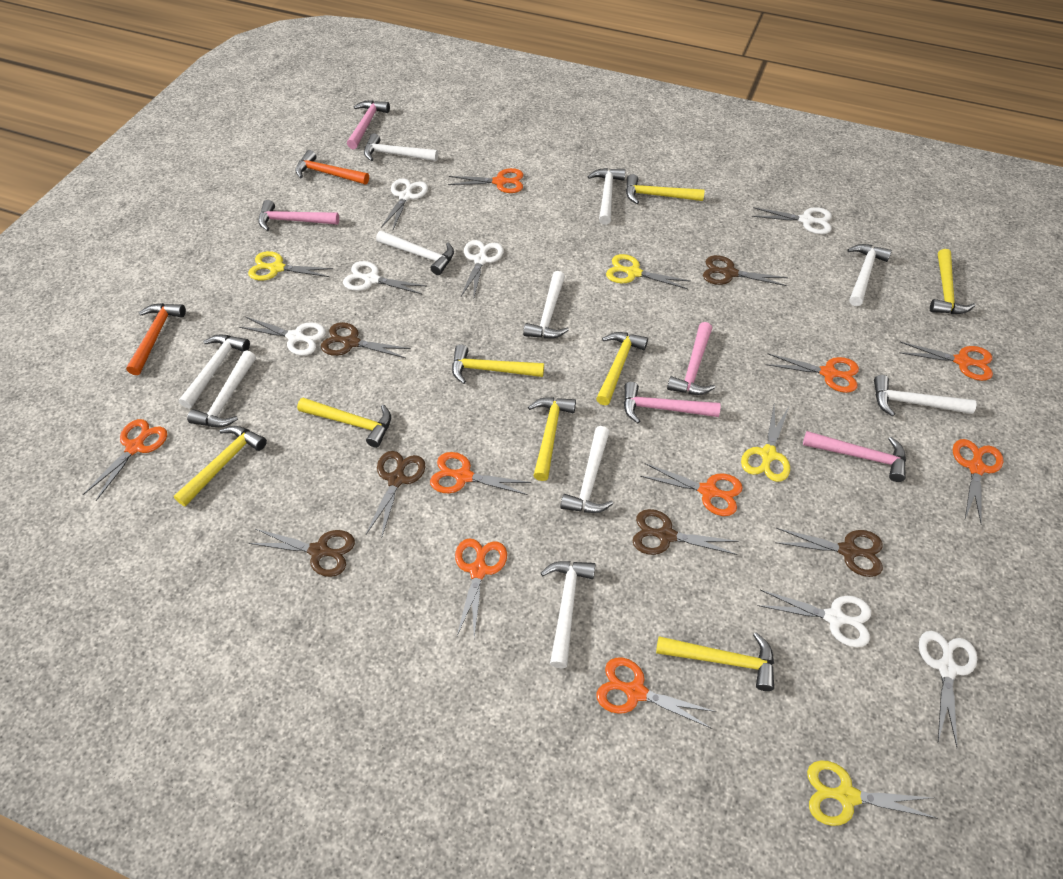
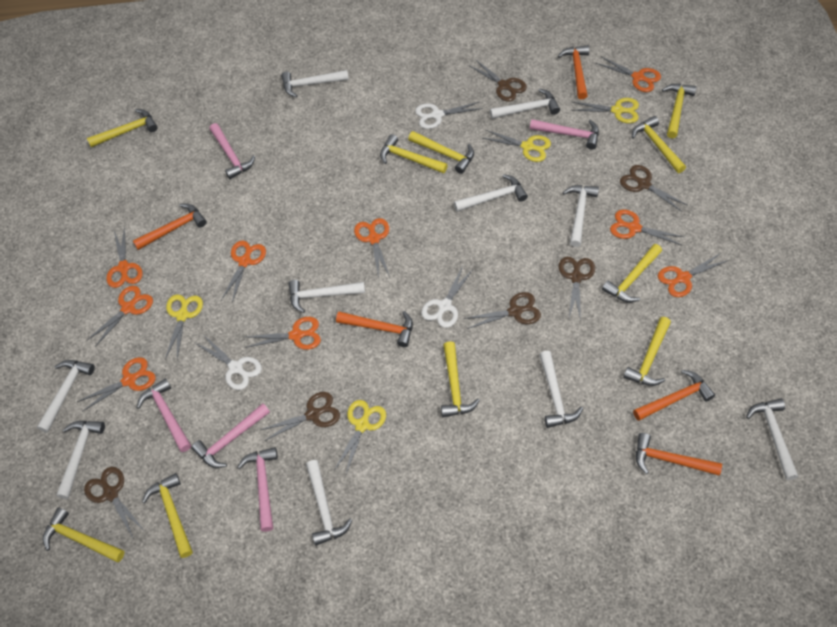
orange hammer: [126,303,186,375] [295,150,369,184] = 2 -> [133,204,207,250] [336,311,413,347] [558,45,589,99] [633,370,715,421] [636,433,722,476] = 5
white scissors: [239,317,326,356] [343,261,426,295] [381,178,428,230] [461,240,504,297] [752,207,832,234] [758,590,871,647] [919,631,977,747] = 7 -> [195,335,262,390] [415,102,483,129] [421,266,472,328] = 3
yellow hammer: [174,426,267,507] [297,398,391,448] [452,344,544,384] [528,397,576,481] [596,332,648,405] [626,174,705,204] [656,632,774,691] [930,249,975,314] = 8 -> [43,507,124,562] [87,109,158,147] [142,473,193,558] [380,134,448,174] [408,131,474,174] [441,341,480,417] [602,244,662,302] [623,317,671,386] [632,116,686,173] [662,84,697,138] = 10

